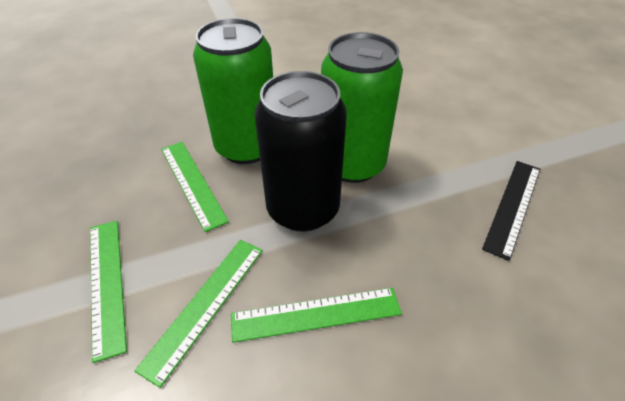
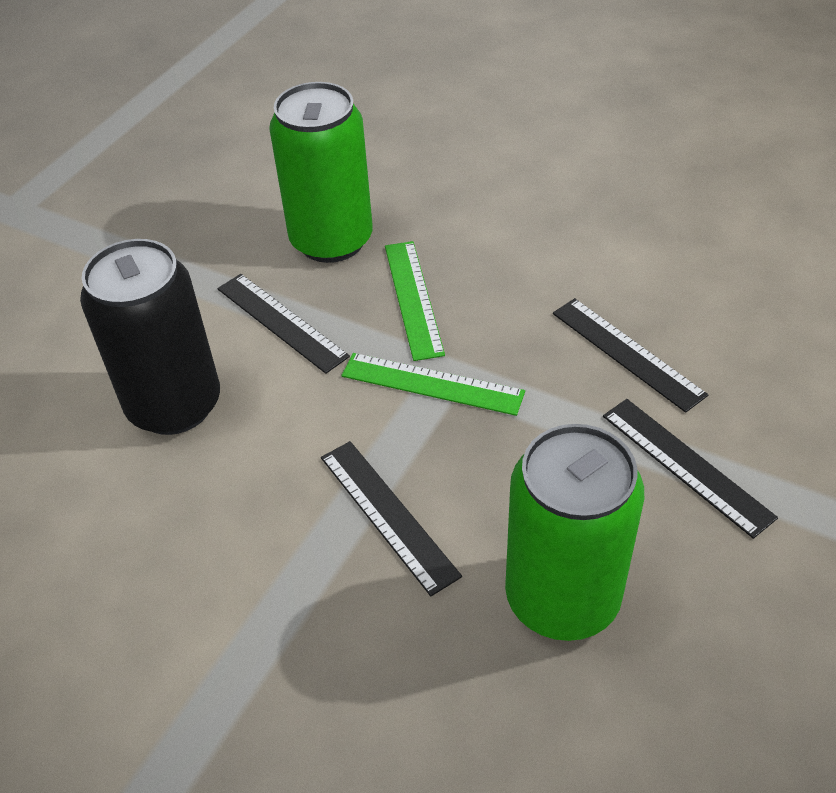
black ruler: [482,161,540,261] = 1 -> [217,274,350,374] [321,441,462,596] [553,298,708,413] [603,399,778,539] = 4
green ruler: [90,221,127,363] [135,240,263,388] [161,142,229,232] [231,288,402,343] = 4 -> [341,353,525,416] [385,241,445,361] = 2

